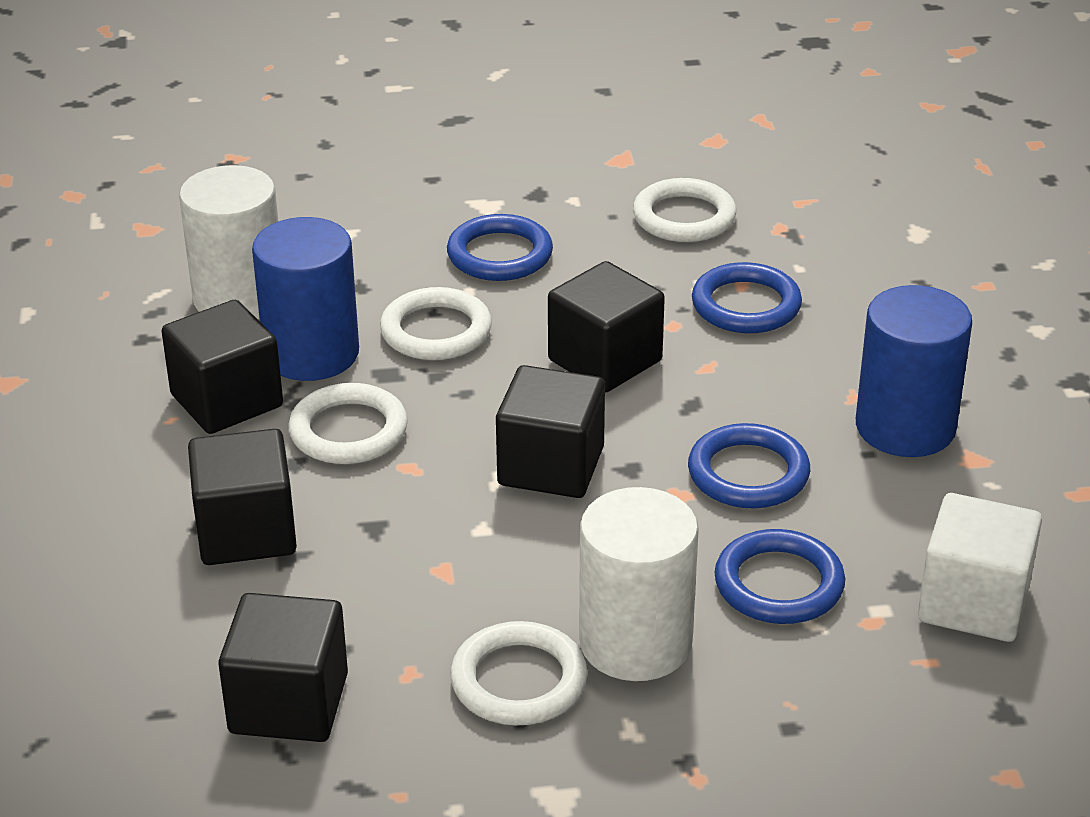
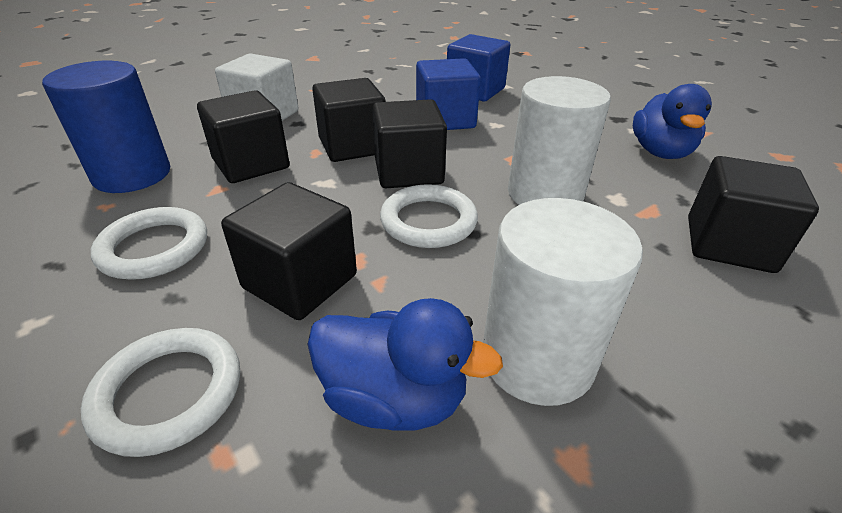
blue cube: none = 0 -> [416,58,481,130] [447,34,510,101] = 2
blue cylinder: [252,217,359,381] [856,285,972,457] = 2 -> [42,61,170,193] = 1
blue duck: none = 0 -> [307,298,503,431] [633,84,712,159] = 2
blue ring: [447,214,553,281] [688,423,810,509] [692,262,802,333] [715,529,845,624] = 4 -> none = 0
white ring: [288,383,408,464] [380,287,492,360] [450,621,588,725] [633,178,736,242] = 4 -> [81,328,240,457] [91,207,207,280] [380,184,478,248] = 3

